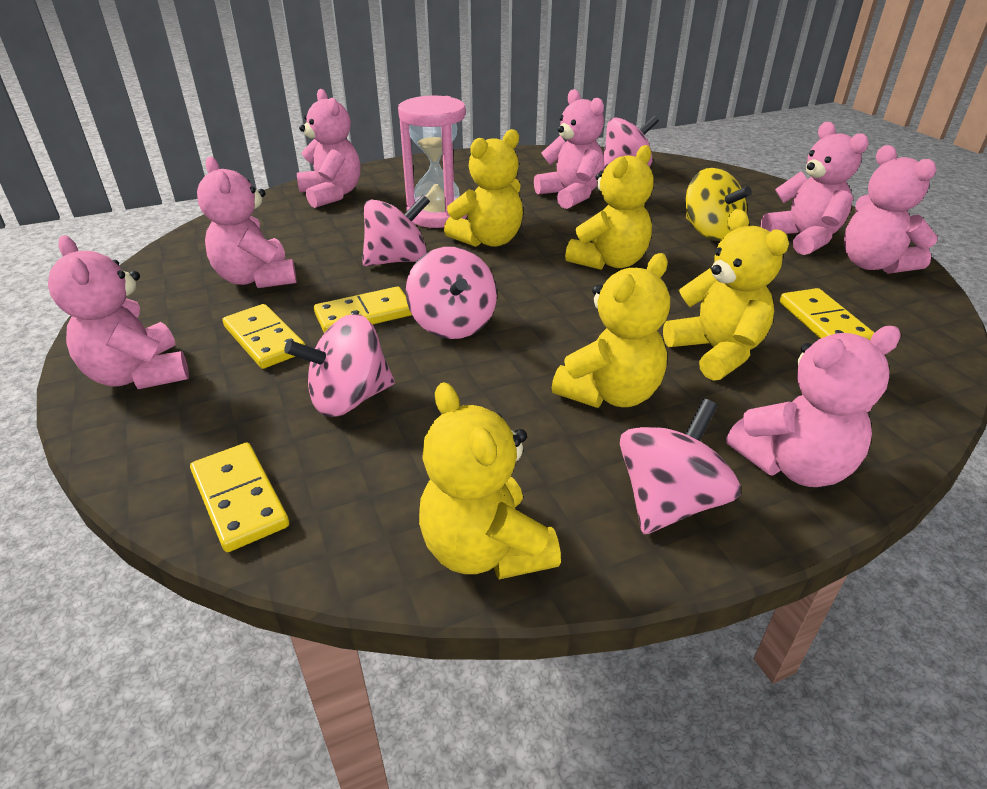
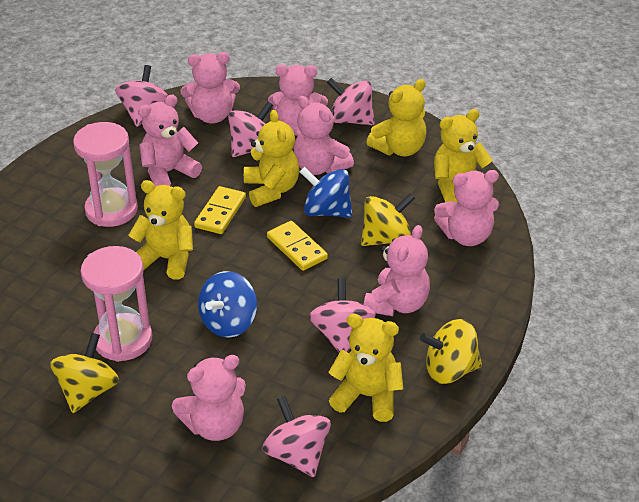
blue spinning top: none = 0 -> [198,271,257,338] [300,167,353,218] = 2
pink hourglass: [398,96,467,228] = 1 -> [73,122,138,227] [81,246,152,362] = 2
yellow domino: [190,443,289,552] [223,304,305,369] [314,287,412,333] [780,288,874,340] = 4 -> [194,186,246,234] [267,221,328,271] = 2
yellow spinning top: [686,168,752,241] = 1 -> [50,333,119,413] [361,193,415,246] [420,319,482,384] = 3

